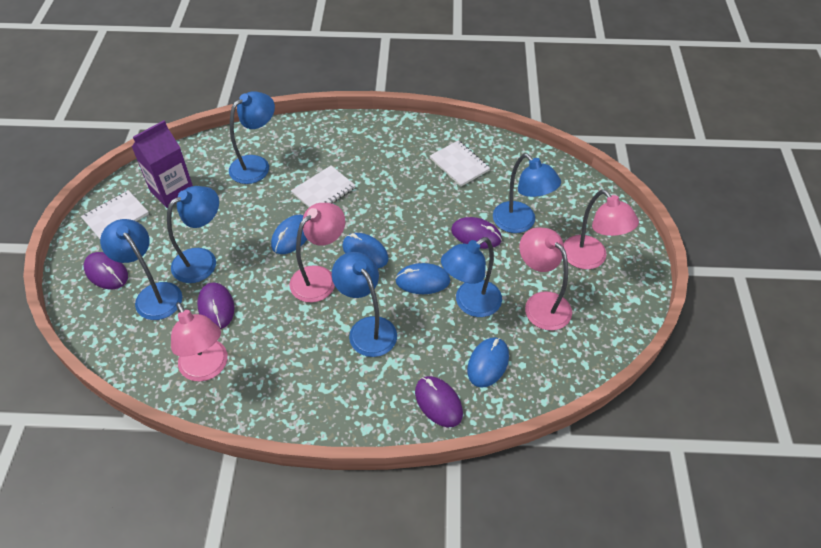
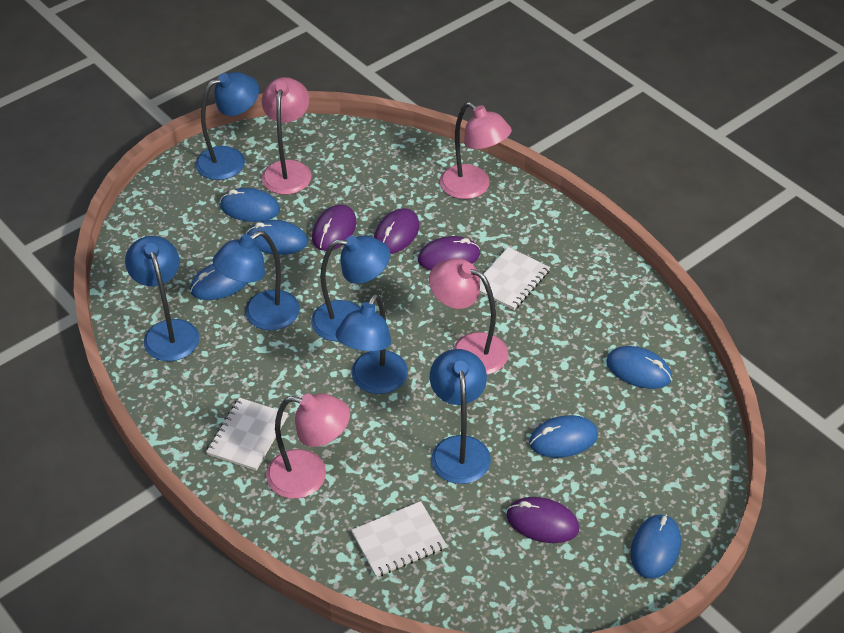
blue mouse: [271,215,307,254] [342,233,389,268] [395,263,450,294] [467,337,509,388] = 4 -> [190,264,248,300] [220,188,280,222] [246,220,308,255] [529,415,598,458] [606,346,672,389] [631,514,681,579] = 6
purple carton: [132,120,193,208] = 1 -> none = 0

